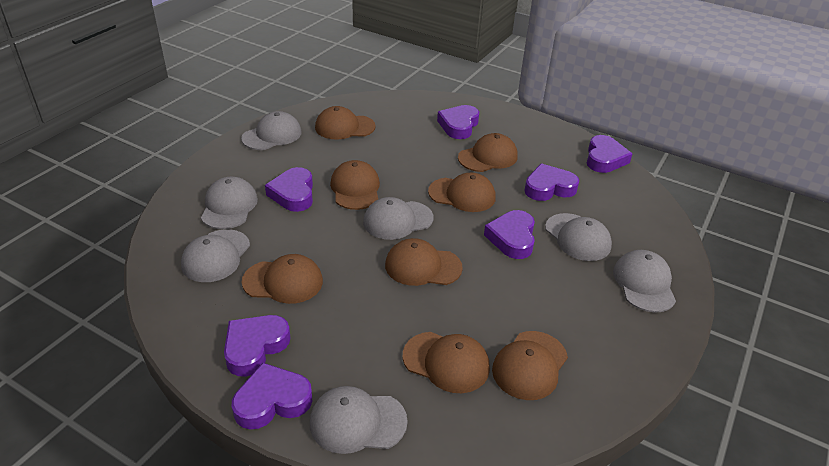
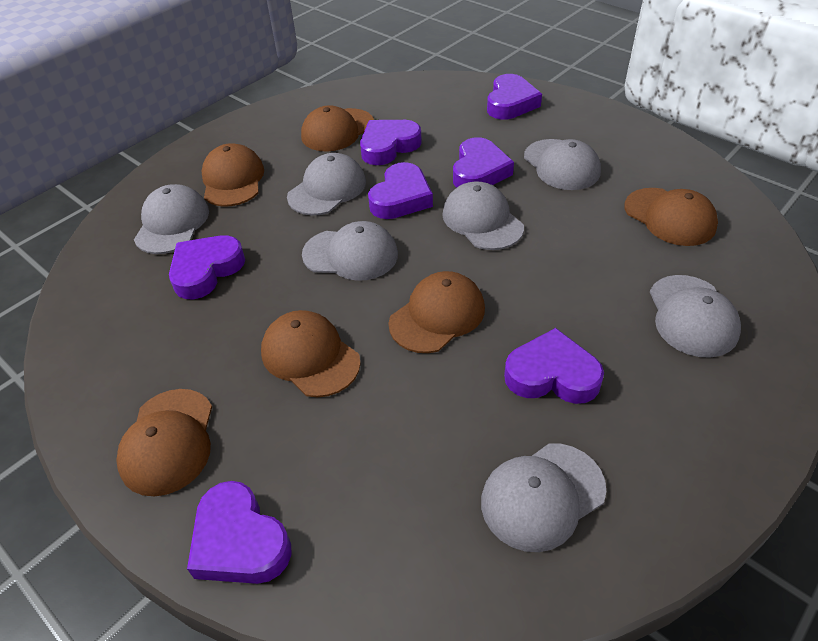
brown cap: [242,254,323,304] [315,106,376,140] [330,160,380,210] [385,238,463,286] [403,332,490,393] [428,173,496,212] [458,133,518,172] [492,331,568,400] = 8 -> [116,389,212,496] [202,143,264,207] [261,310,361,397] [301,105,374,152] [388,271,485,353] [624,188,718,246] = 6

